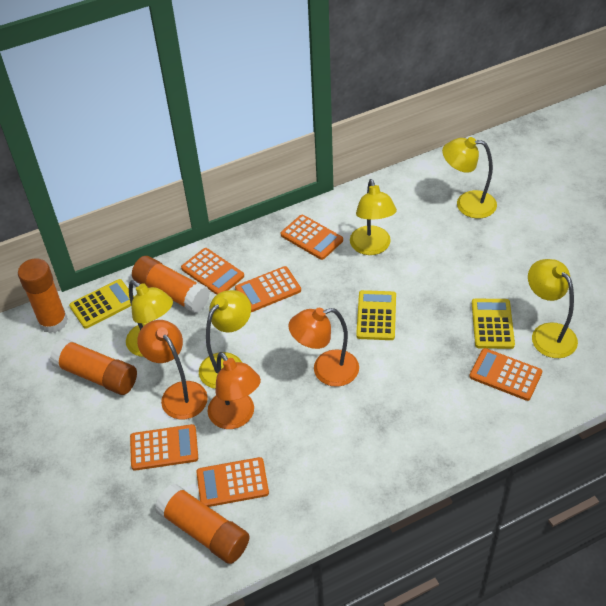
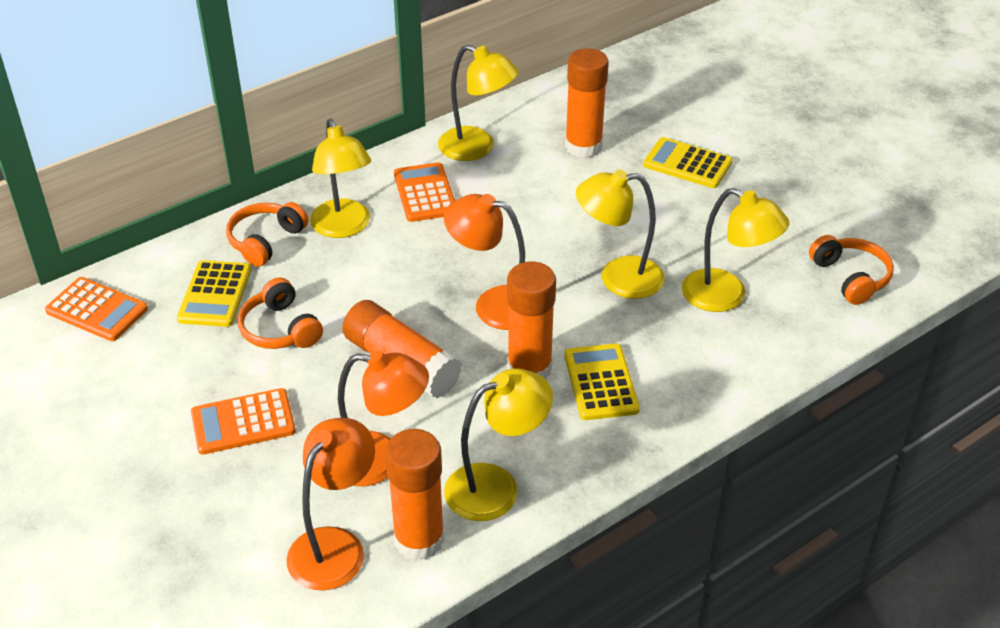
orange calculator: [130,424,198,471] [181,248,244,295] [196,457,269,507] [235,266,301,312] [281,215,343,260] [469,348,542,401] = 6 -> [45,277,148,341] [191,388,296,455] [394,162,455,222] = 3
orange headphones: none = 0 -> [226,202,308,267] [238,277,323,349] [809,235,894,305] = 3

